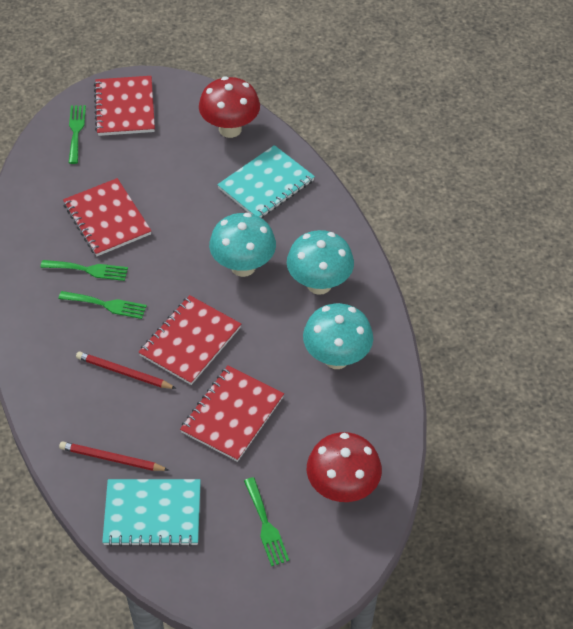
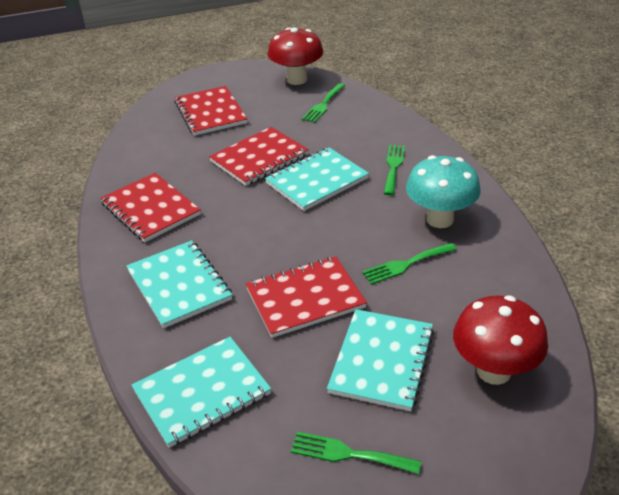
red pencil: [59,441,169,471] [76,351,177,389] = 2 -> none = 0
turquoise mushroom: [209,213,276,277] [287,230,354,295] [303,303,373,369] = 3 -> [406,155,481,228] = 1
turquoise notebook: [102,479,201,547] [217,145,315,218] = 2 -> [126,240,232,328] [131,337,271,448] [265,147,369,211] [327,309,434,411] = 4

